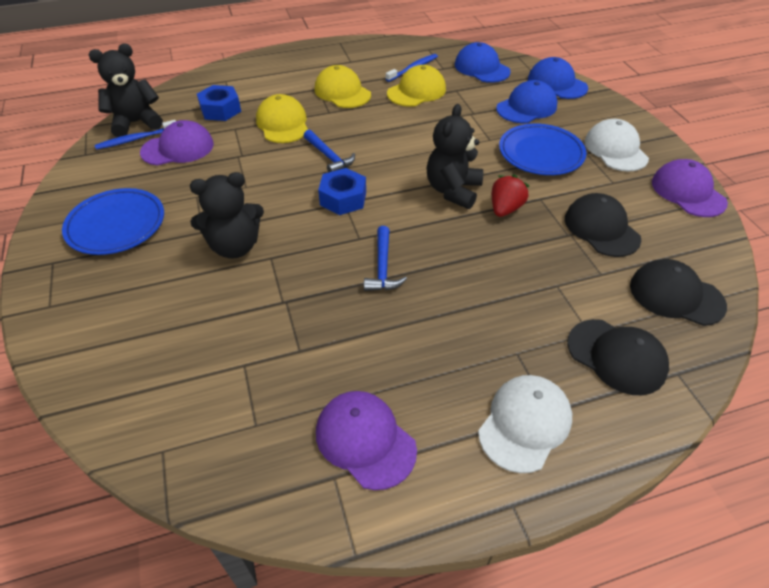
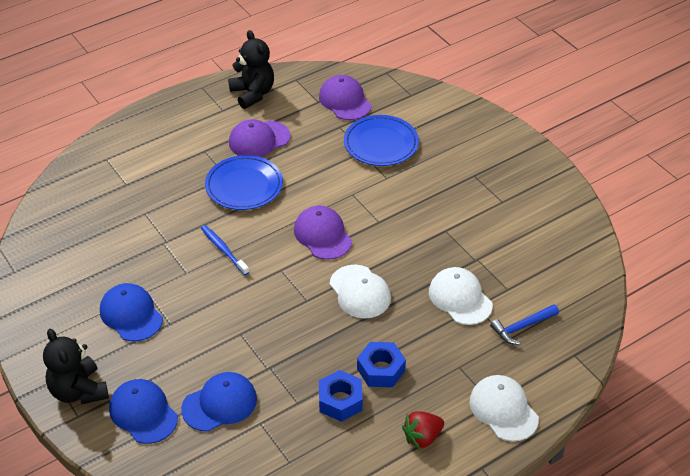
black cap: [565,193,641,257] [567,319,669,395] [630,259,727,326] = 3 -> none = 0
black teddy bear: [89,44,163,137] [190,172,264,259] [427,104,483,209] = 3 -> [43,329,109,404] [228,30,274,109] = 2
blue hammer: [304,130,355,172] [364,226,407,291] = 2 -> [490,304,559,345] = 1
blue toothbrush: [95,120,176,150] [386,54,438,82] = 2 -> [201,225,249,275] = 1
white cap: [478,375,572,473] [585,119,649,172] = 2 -> [330,265,391,319] [429,267,493,325] [470,375,539,442] = 3
yellow cap: [256,94,308,143] [315,65,371,108] [387,65,446,107] = 3 -> none = 0

